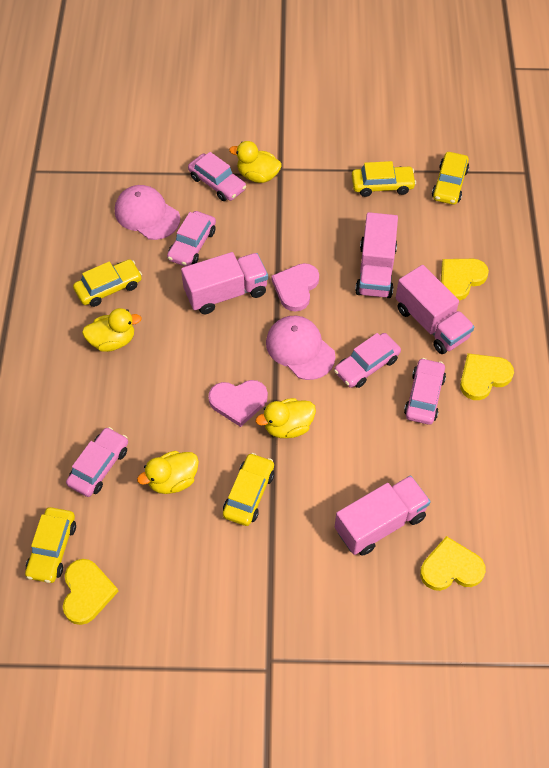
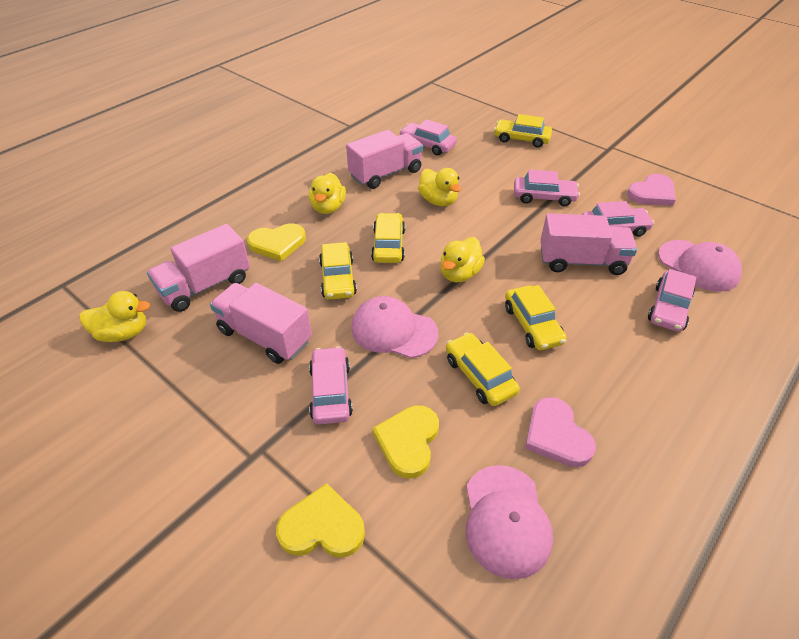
pink cap: [115,185,180,240] [266,316,335,380] = 2 -> [351,296,439,358] [466,465,553,579] [658,240,742,292] = 3
yellow heart: [63,559,119,625] [420,536,486,591] [441,259,489,300] [460,353,514,400] = 4 -> [247,223,306,261] [276,483,365,558] [373,405,439,478] = 3

